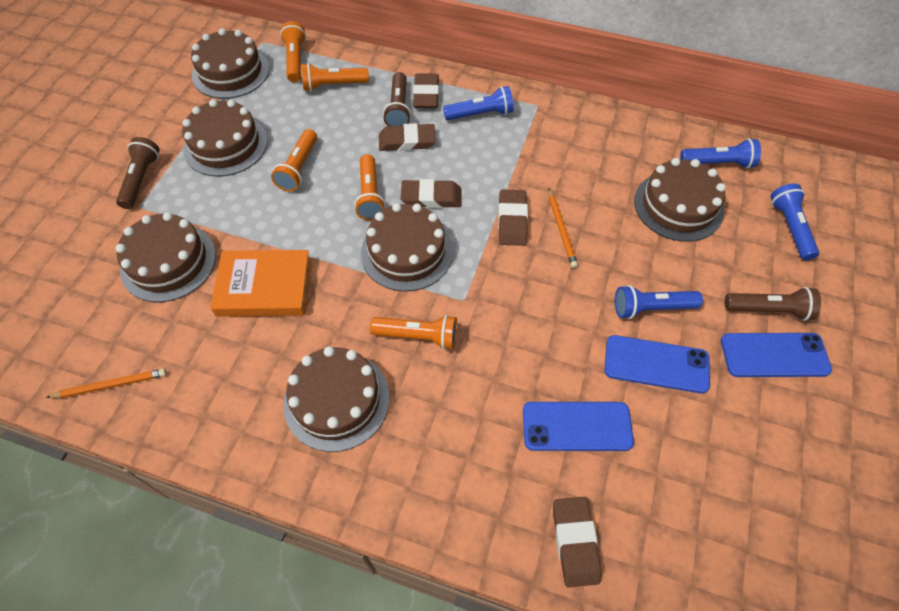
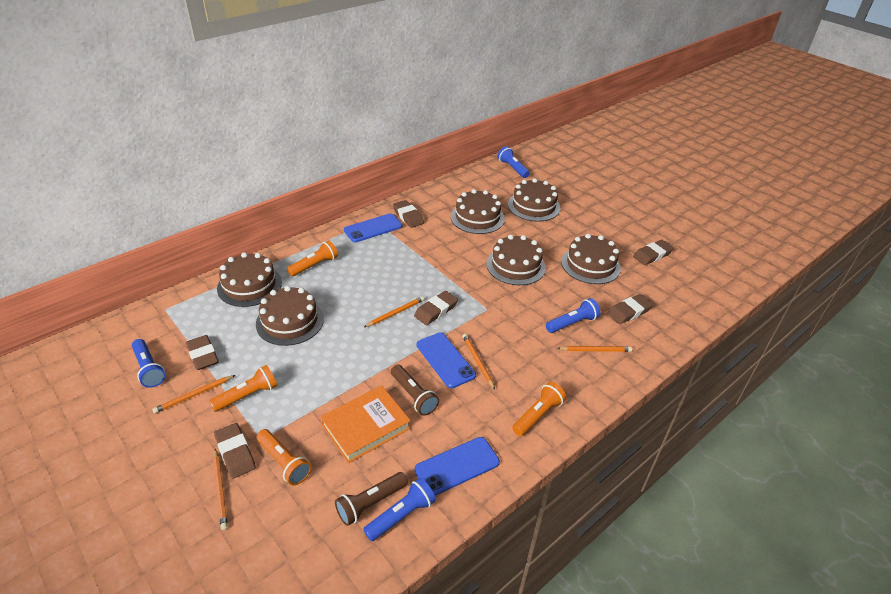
brown eraser: [379,123,436,151] [401,179,462,208] [413,73,439,108] [498,189,528,246] [553,497,602,587] = 5 -> [186,335,219,370] [214,423,256,479] [393,200,424,228] [414,291,458,325] [607,294,653,324] [633,240,674,265] = 6
brown flashlight: [116,137,160,209] [383,72,411,126] [725,287,821,321] = 3 -> [335,472,408,526] [391,365,439,416] = 2
orange flashlight: [271,129,317,192] [280,21,306,82] [301,63,369,91] [354,154,385,220] [370,315,457,350] = 5 -> [209,365,277,412] [257,429,311,485] [287,240,338,277] [512,382,566,436] = 4
orange pencil: [46,369,167,398] [548,189,578,268] = 2 -> [152,375,235,414] [213,449,228,530] [364,296,424,327] [462,334,495,390] [557,346,632,352] = 5

